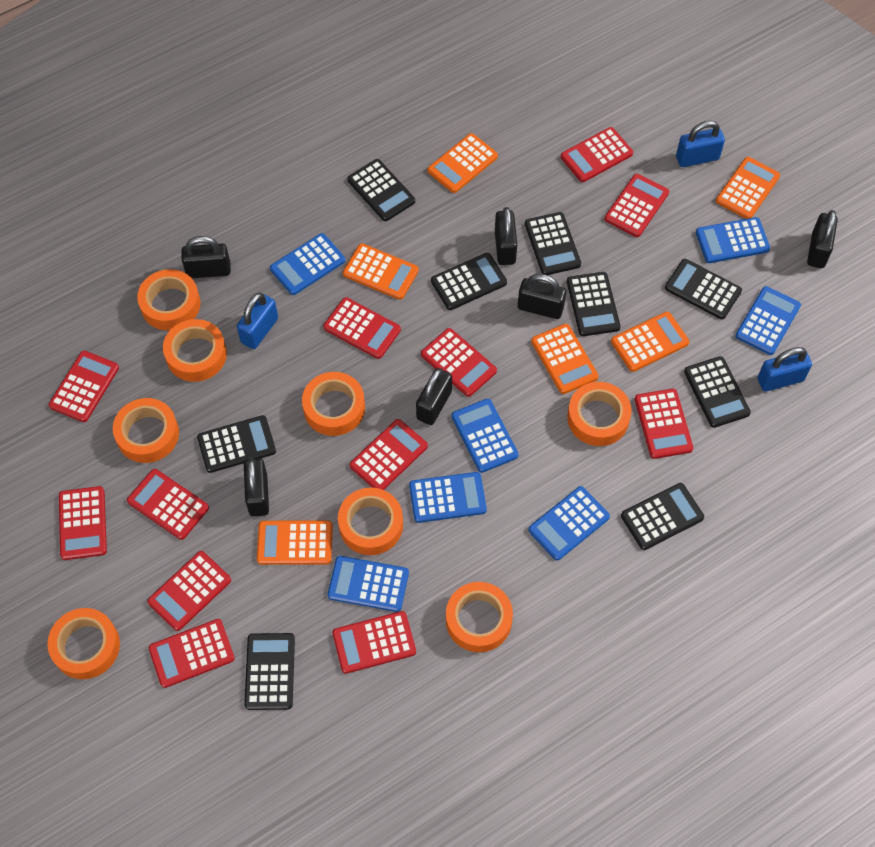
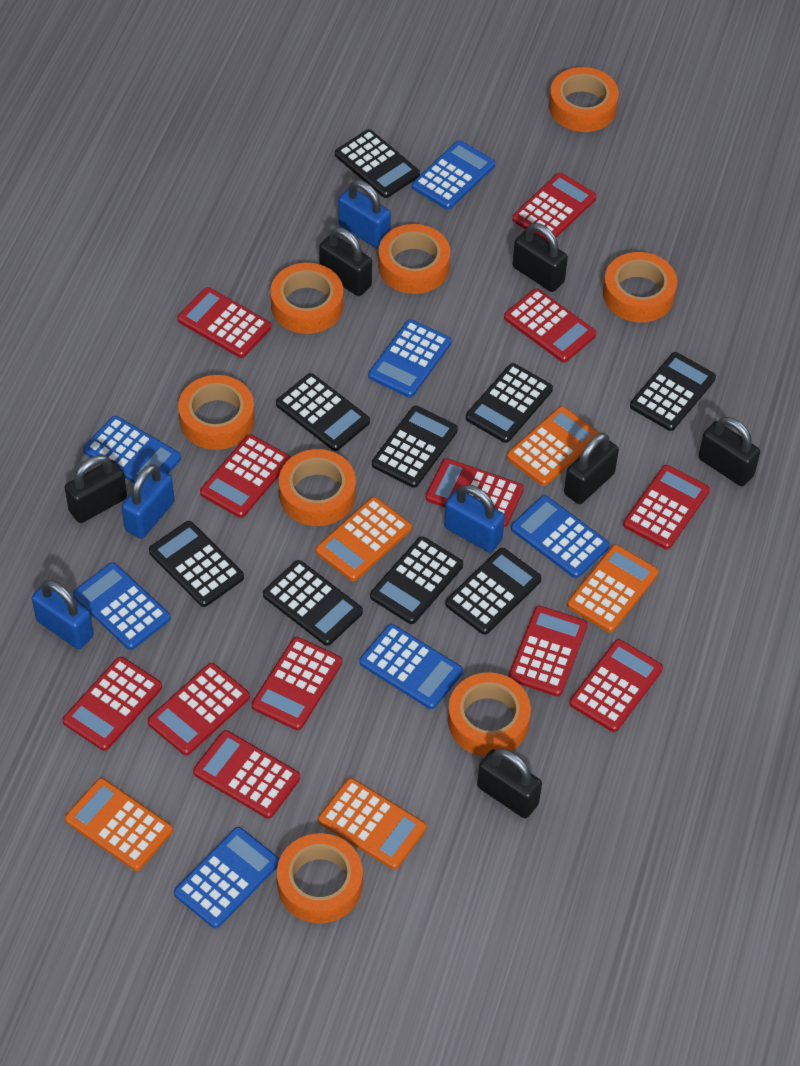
blue padlock: [237,293,278,349] [676,121,725,167] [757,347,812,392] = 3 -> [32,580,94,649] [121,464,174,539] [338,180,391,248] [444,485,505,553] = 4
orange calculator: [257,521,333,565] [343,244,419,300] [428,133,498,193] [531,324,599,394] [611,312,689,372] [716,157,780,219] = 6 -> [65,778,173,871] [316,497,412,581] [318,778,426,869] [507,406,599,486] [567,544,659,632] = 5

